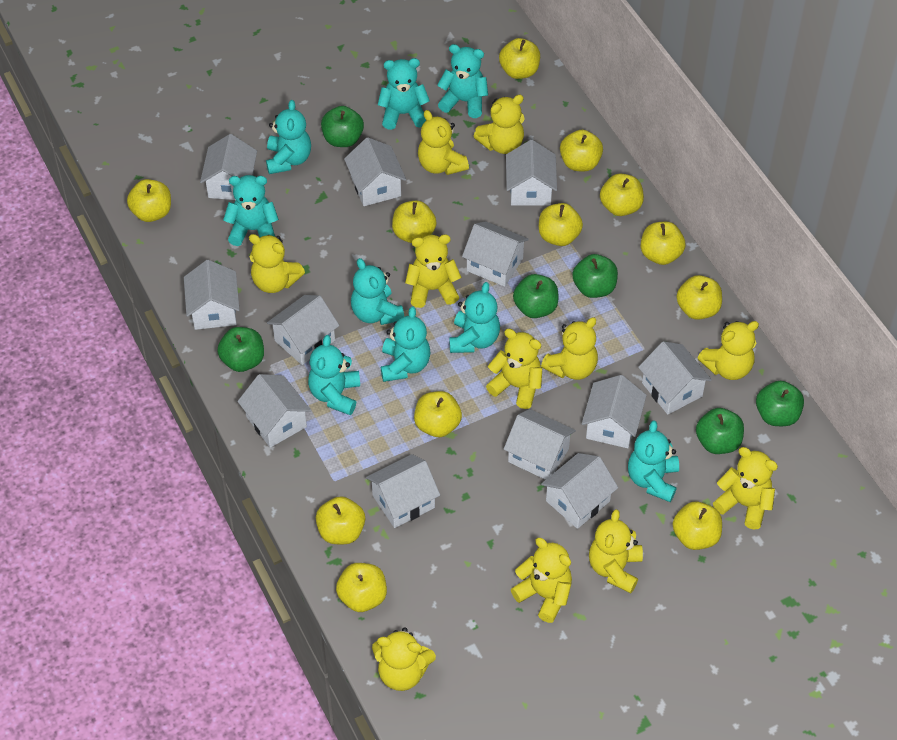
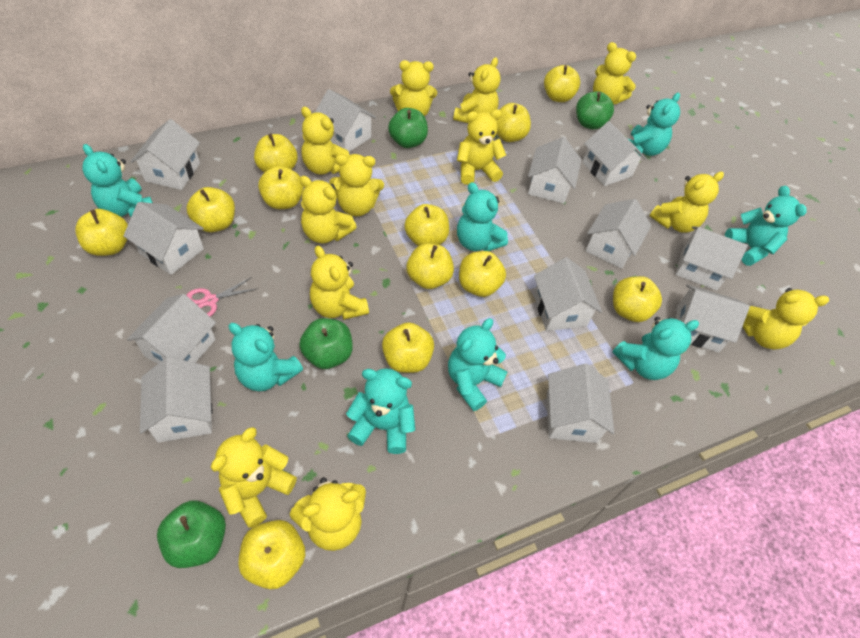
green apple: [217,327,264,372] [321,106,364,147] [513,274,558,318] [573,254,618,298] [696,408,744,454] [756,381,804,426] = 6 -> [157,501,226,568] [299,318,353,369] [388,108,428,148] [576,91,614,130] = 4
pink scissors: none = 0 -> [187,277,258,316] = 1
turquoise teddy bear: [223,175,279,246] [266,100,311,174] [308,335,360,415] [351,258,404,325] [378,58,430,130] [381,307,430,382] [437,44,488,118] [449,282,500,353] [628,420,679,502] = 9 -> [82,144,153,217] [228,323,303,392] [346,368,415,454] [448,318,508,411] [457,182,508,251] [613,317,699,380] [628,92,680,156] [725,186,807,266] = 8
yellow teddy bear: [249,234,305,293] [372,627,436,691] [405,234,461,308] [418,110,469,175] [474,95,525,154] [486,329,542,409] [511,538,572,623] [541,317,598,380] [589,509,643,593] [698,321,759,380] [713,447,778,530] = 11 -> [211,427,297,528] [290,477,366,551] [300,176,356,243] [301,107,349,175] [310,246,369,320] [329,154,384,216] [390,60,437,116] [453,57,500,123] [457,109,506,185] [593,42,636,104] [650,171,724,233] [742,288,829,350] = 12

